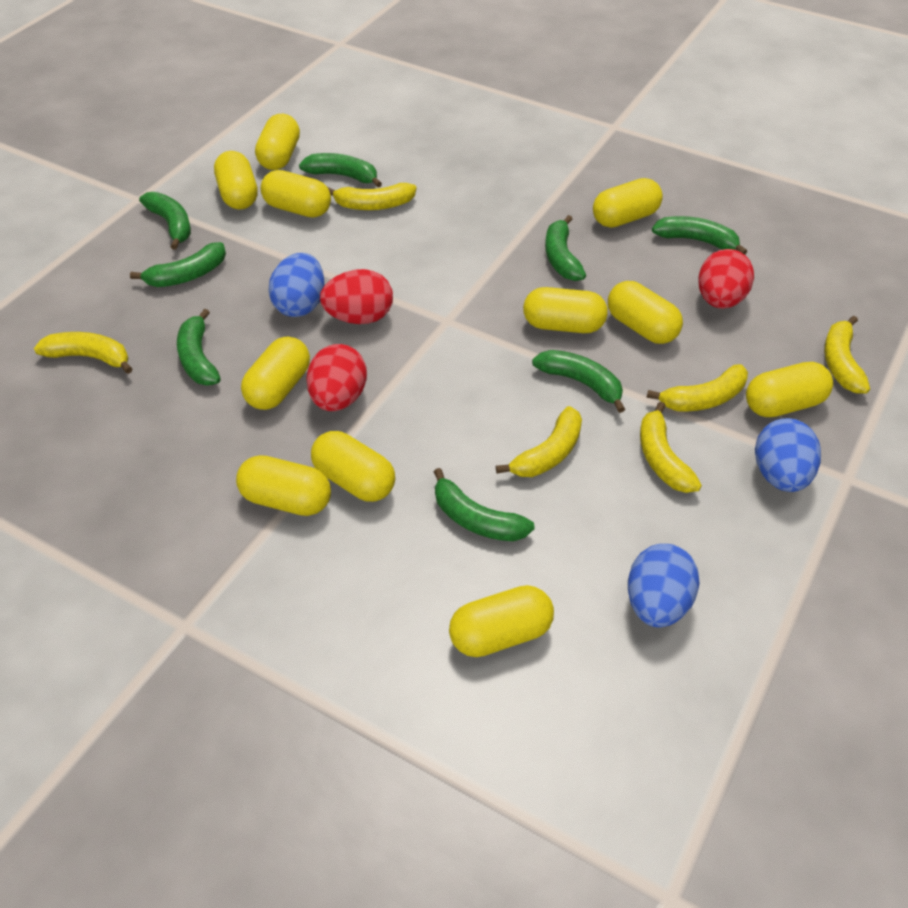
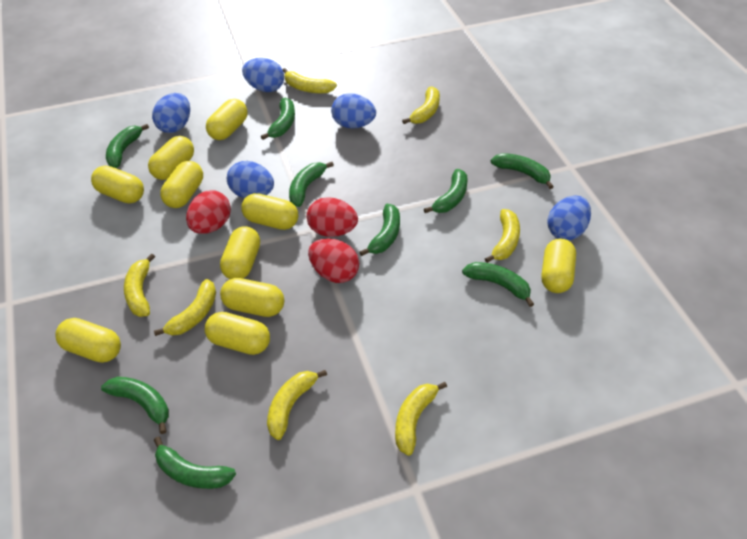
blue egg: [268,253,325,317] [628,544,700,628] [755,418,821,492] = 3 -> [152,93,190,133] [227,161,274,198] [242,58,284,92] [331,93,376,128] [548,195,591,241] = 5
green banana: [130,242,226,287] [139,192,191,250] [177,309,221,386] [299,153,382,187] [434,468,535,541] [532,350,625,413] [545,215,586,281] [652,216,747,255] = 8 -> [101,377,169,434] [106,124,149,168] [154,437,236,489] [261,98,295,140] [289,162,334,207] [360,204,400,256] [424,169,468,213] [462,262,534,307] [491,153,554,189] = 9
yellow banana: [34,332,132,374] [327,183,416,210] [496,406,582,477] [640,402,702,493] [646,364,748,411] [824,316,870,393] = 6 -> [124,253,155,317] [154,279,216,336] [267,370,327,440] [283,68,337,93] [395,382,447,456] [402,86,440,124] [485,209,520,263] = 7
yellow capsule: [214,151,258,210] [236,455,331,516] [241,337,310,410] [255,114,300,170] [261,170,331,218] [311,431,395,502] [449,585,554,657] [523,287,608,333] [593,178,663,228] [608,281,683,344] [746,362,833,417] = 11 -> [55,318,121,363] [91,166,144,203] [148,136,194,180] [160,161,203,208] [205,312,270,355] [206,99,248,140] [220,227,260,279] [220,278,284,317] [241,193,298,230] [541,239,576,293] = 10

